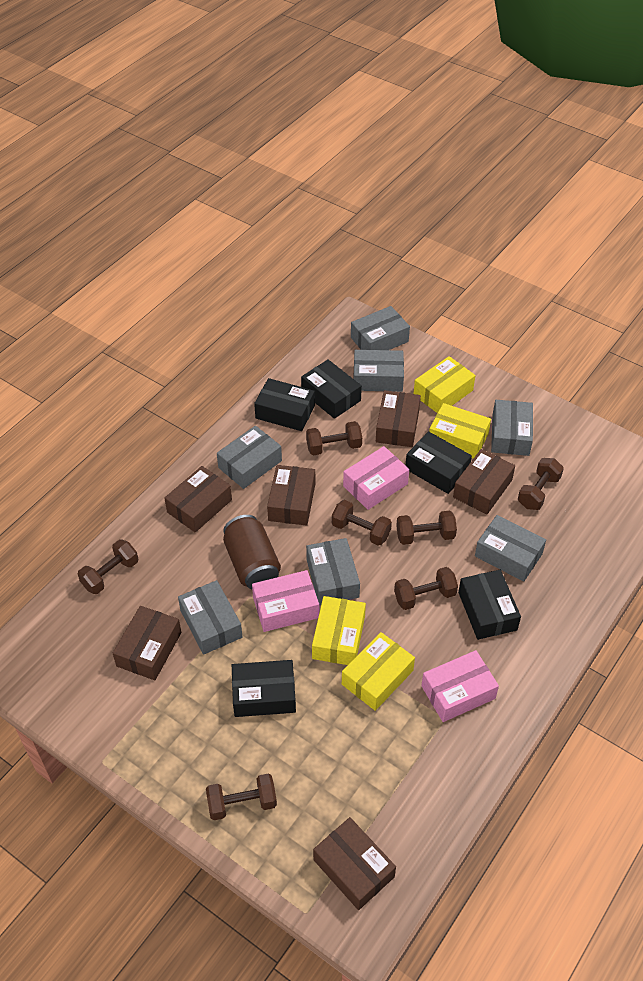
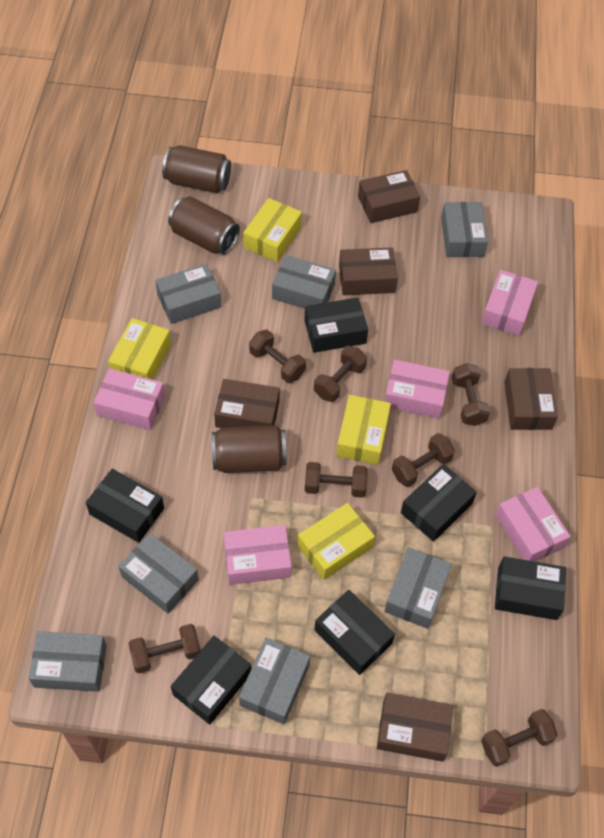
black box: [232,660,296,717] [254,378,315,431] [301,359,362,419] [405,431,472,494] [458,570,521,640] = 5 -> [86,469,164,543] [171,636,251,725] [304,297,368,353] [314,590,395,675] [401,464,477,542] [495,556,566,620] = 6
brown box: [113,606,181,680] [164,466,232,532] [267,465,315,526] [313,817,396,910] [376,390,421,447] [453,449,515,514] = 6 -> [214,379,280,428] [339,247,398,295] [358,170,420,223] [377,693,453,762] [504,368,558,430] = 5
brown can: [223,515,281,589] = 1 -> [162,145,231,193] [168,196,240,255] [212,425,287,473] = 3
pink box: [252,570,319,632] [343,446,409,510] [421,650,499,722] = 3 -> [93,368,165,430] [224,525,292,585] [385,360,450,419] [481,270,538,336] [495,487,571,562] = 5

